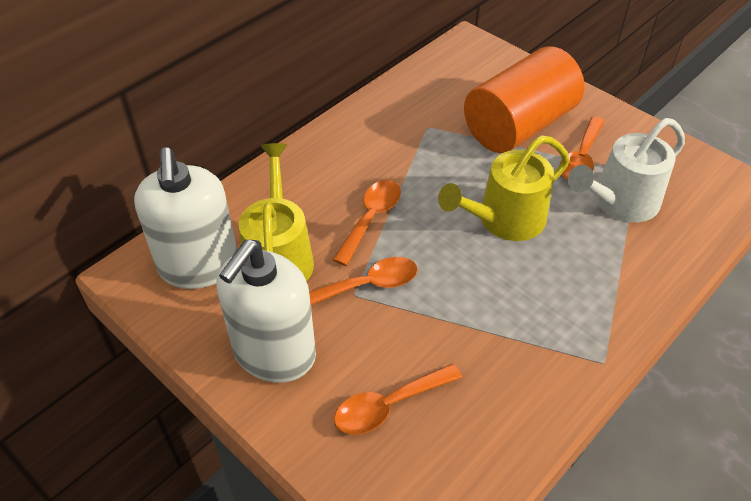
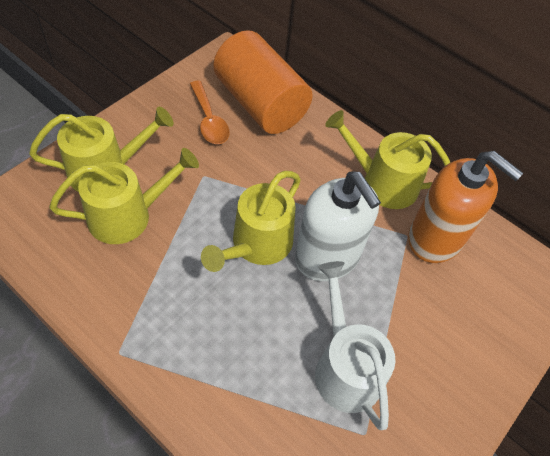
orange soap dispenser: none = 0 -> [408,151,523,263] = 1
orange spoon: [309,257,418,305] [333,180,401,266] [334,364,462,435] [559,117,605,180] = 4 -> [190,81,230,144] = 1
white soap dispenser: [134,147,237,289] [216,240,316,383] = 2 -> [295,171,381,281] = 1
yellow watering can: [239,143,314,282] [438,136,570,241] = 2 -> [29,107,174,192] [49,148,199,244] [201,171,301,272] [325,110,450,209] = 4

